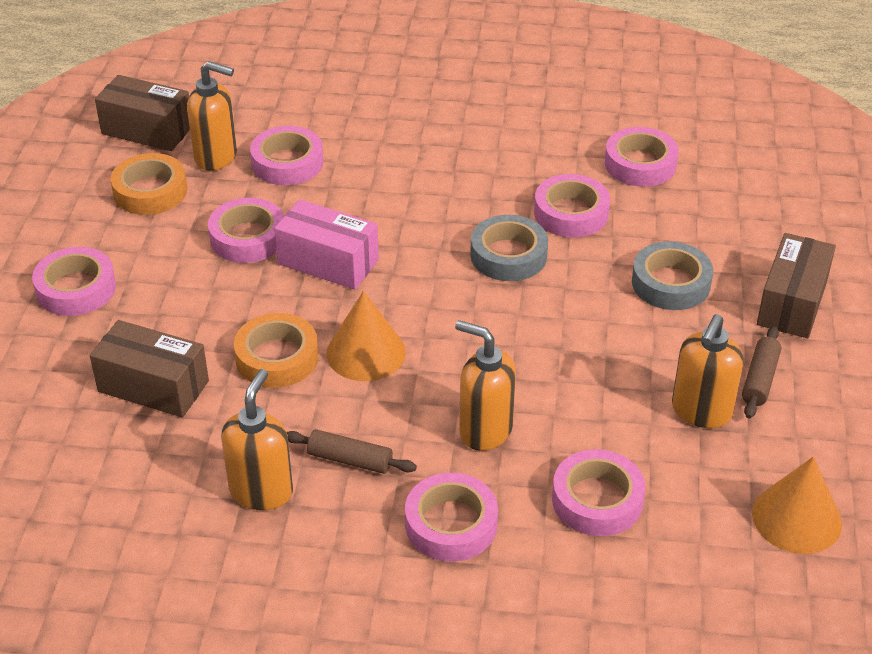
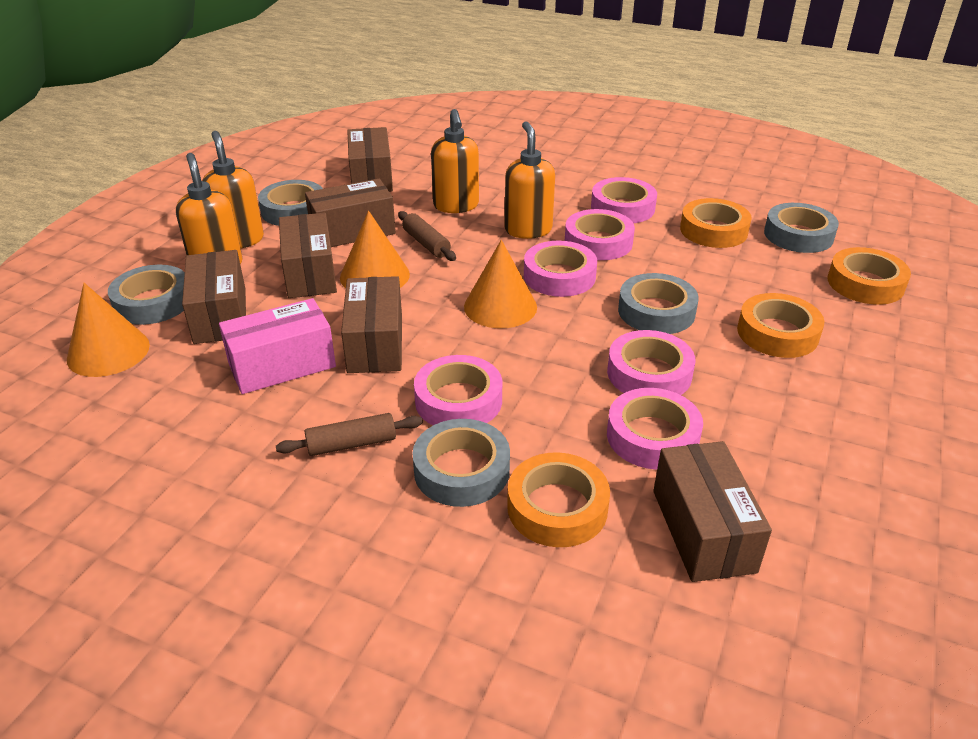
brown box: [90,320,209,418] [95,75,190,151] [757,233,836,338] = 3 -> [182,250,246,344] [279,213,337,298] [305,179,396,247] [341,276,402,373] [347,127,393,192] [653,441,772,582] = 6
grey tape: [470,215,548,281] [632,241,713,310] = 2 -> [108,265,185,325] [258,180,323,226] [413,419,510,507] [618,273,699,334] [764,203,839,253] = 5
orange cone: [326,291,406,381] [752,457,842,554] = 2 -> [67,283,150,377] [340,211,410,288] [464,240,537,328] = 3
orange tape: [111,153,187,215] [234,313,319,388] = 2 -> [507,452,610,547] [680,198,752,248] [737,293,825,358] [827,247,911,305] = 4
pink tape: [32,247,116,316] [208,198,284,263] [250,126,323,185] [405,473,498,561] [534,174,610,237] [552,449,645,536] [605,127,679,187] = 7 -> [414,355,502,425] [524,241,597,297] [565,209,635,260] [591,177,657,223] [607,330,696,395] [607,388,703,470] = 6

